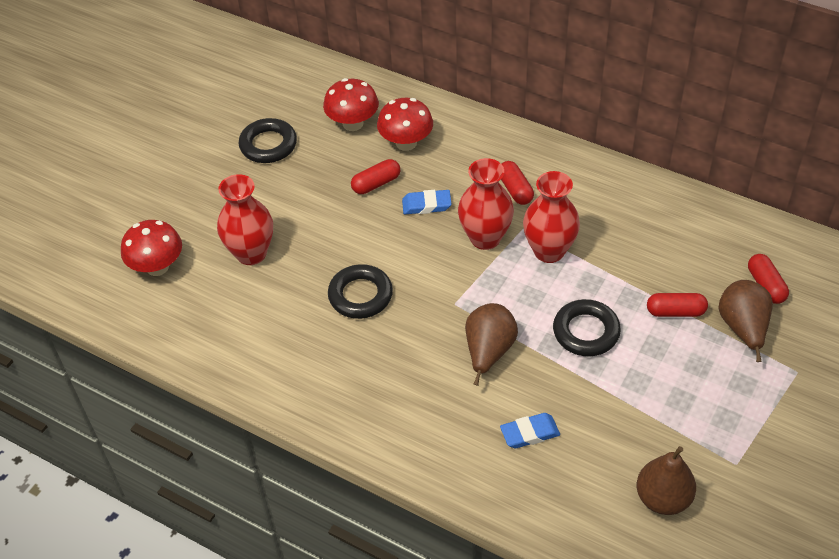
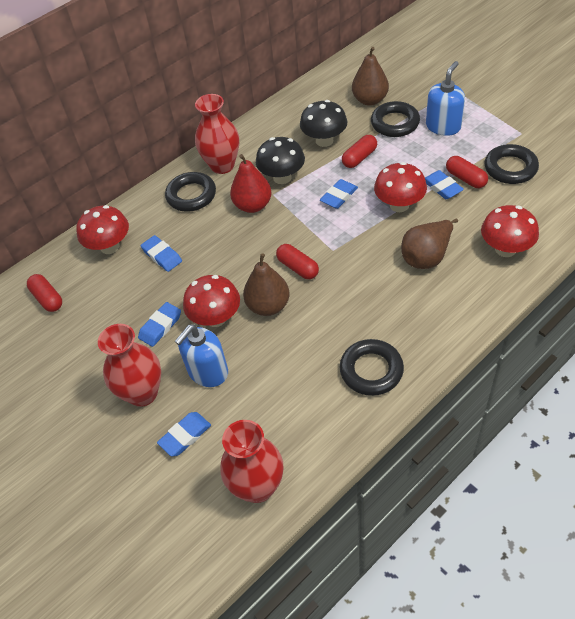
black mushroom: none = 0 -> [256,137,305,184] [300,100,347,147] = 2
black ring: [239,118,297,163] [328,264,393,319] [553,299,621,356] = 3 -> [165,172,216,212] [340,339,404,396] [371,101,420,137] [484,144,539,184] = 4
blue eraser: [402,190,451,214] [500,413,560,448] = 2 -> [138,302,181,347] [141,235,182,272] [157,412,211,457] [320,179,358,209] [425,170,464,199] = 5
blue soap dispenser: none = 0 -> [175,324,228,387] [426,61,465,136] = 2
red mushroom: [121,220,182,276] [323,78,379,131] [377,98,433,151] = 3 -> [76,205,129,254] [183,275,240,327] [374,162,427,212] [481,205,539,257] = 4
red pear: none = 0 -> [230,154,272,213] = 1

